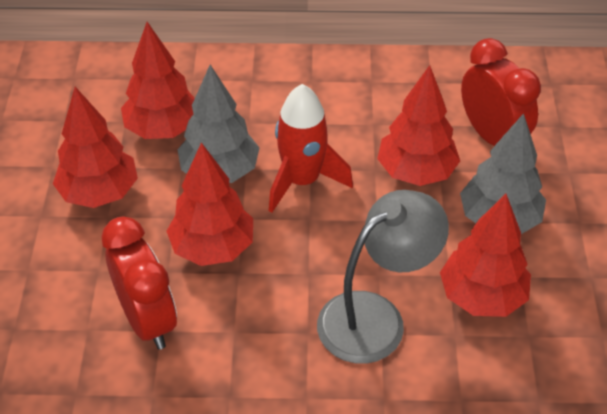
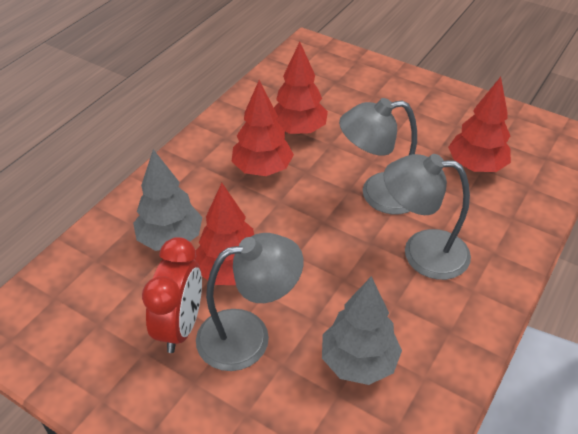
grey lamp: [317,190,449,364] = 1 -> [196,233,303,371] [339,98,417,214] [384,154,471,280] = 3
red clock: [101,217,177,350] [461,38,541,146] = 2 -> [142,237,202,353] = 1
red rocket: [269,84,353,213] = 1 -> none = 0
red tree: [53,87,138,208] [121,22,195,139] [166,143,253,266] [377,65,460,186] [440,194,531,317] = 5 -> [195,183,254,285] [231,80,294,176] [274,42,328,135] [448,77,511,172] = 4

